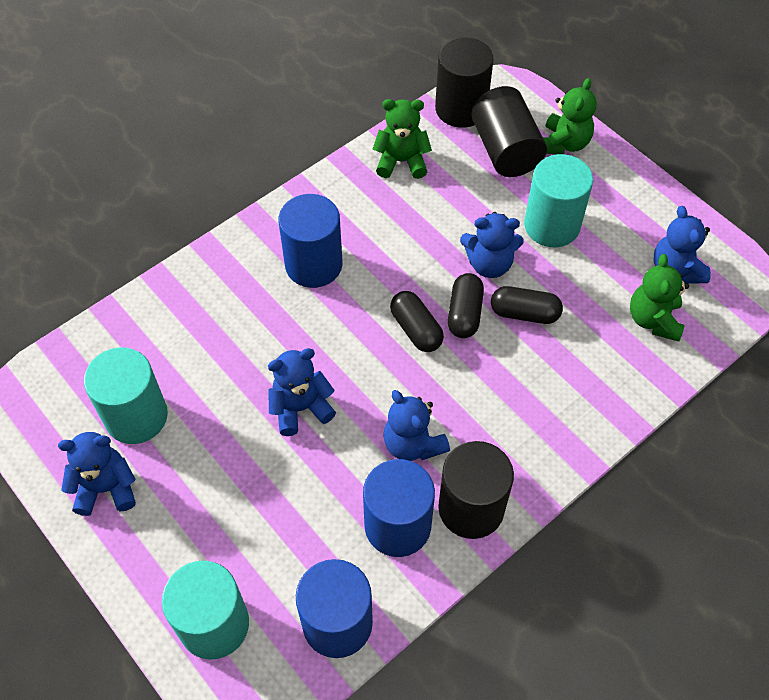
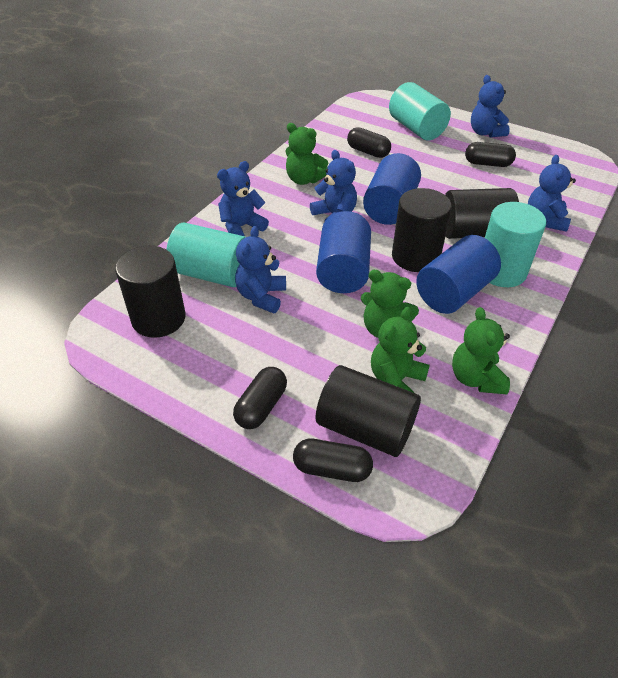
black capsule: [390,291,444,352] [448,273,484,338] [491,286,563,324] = 3 -> [233,367,287,429] [293,439,373,482] [347,127,391,158] [465,142,516,167] = 4
black cylinder: [435,37,493,128] [438,441,514,539] [471,86,547,177] = 3 -> [115,246,186,338] [316,365,421,457] [392,188,452,272] [445,188,519,239] = 4
green teddy bear: [373,99,432,179] [543,78,597,155] [630,254,689,342] = 3 -> [285,123,328,185] [360,270,419,338] [371,307,430,393] [452,307,510,394] = 4

